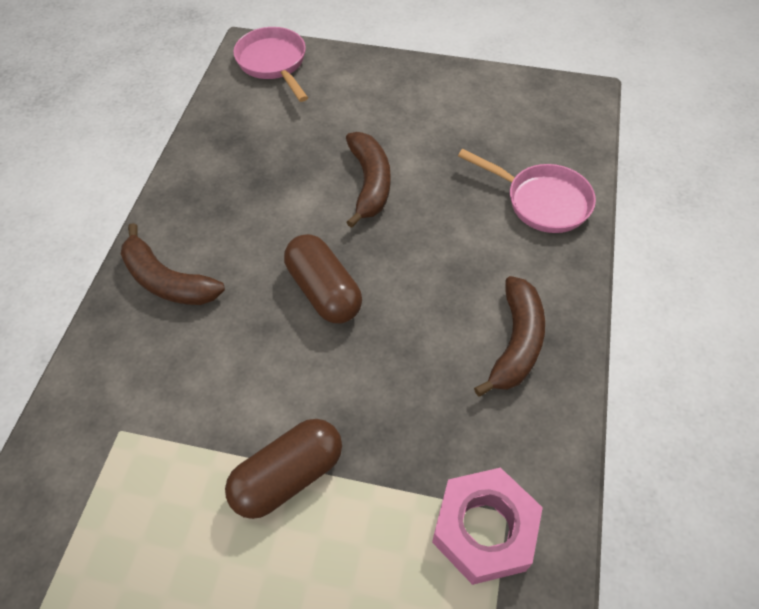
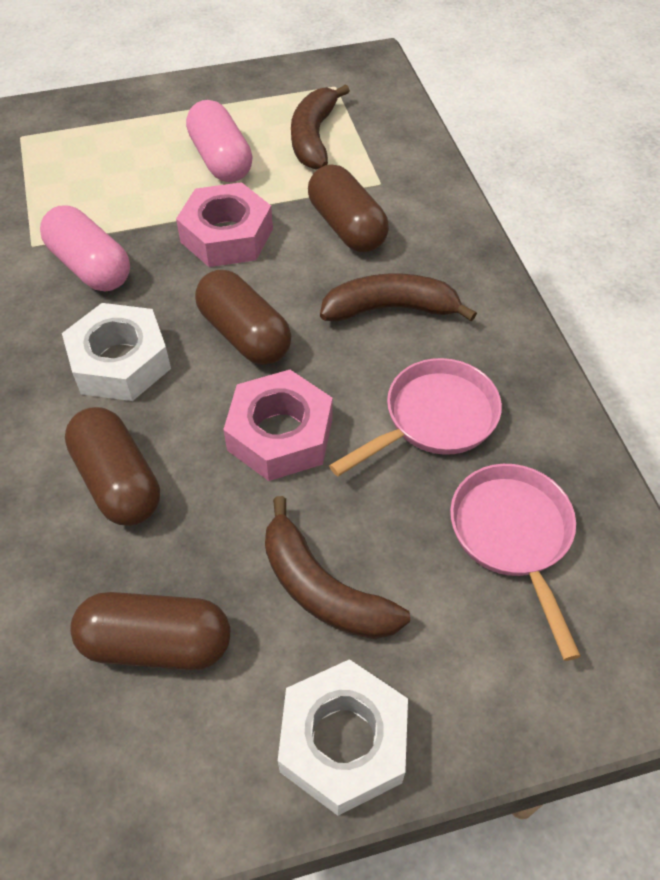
brown capsule: [225,419,342,519] [284,234,362,323] = 2 -> [65,407,160,526] [70,592,230,670] [195,269,291,365] [308,164,389,252] = 4
pink capsule: none = 0 -> [40,206,130,291] [186,100,253,182] = 2
pink nut: [432,468,543,585] = 1 -> [176,182,273,267] [223,370,333,481] = 2
white nut: none = 0 -> [62,303,171,401] [278,659,408,816] = 2

